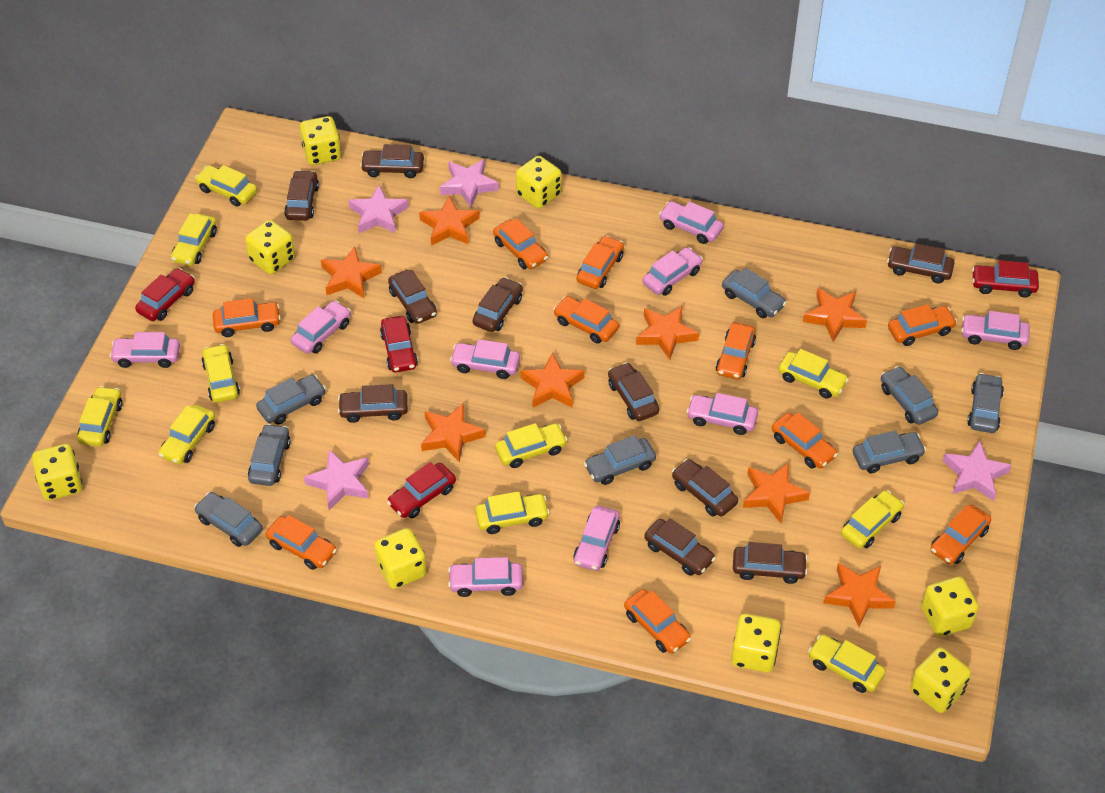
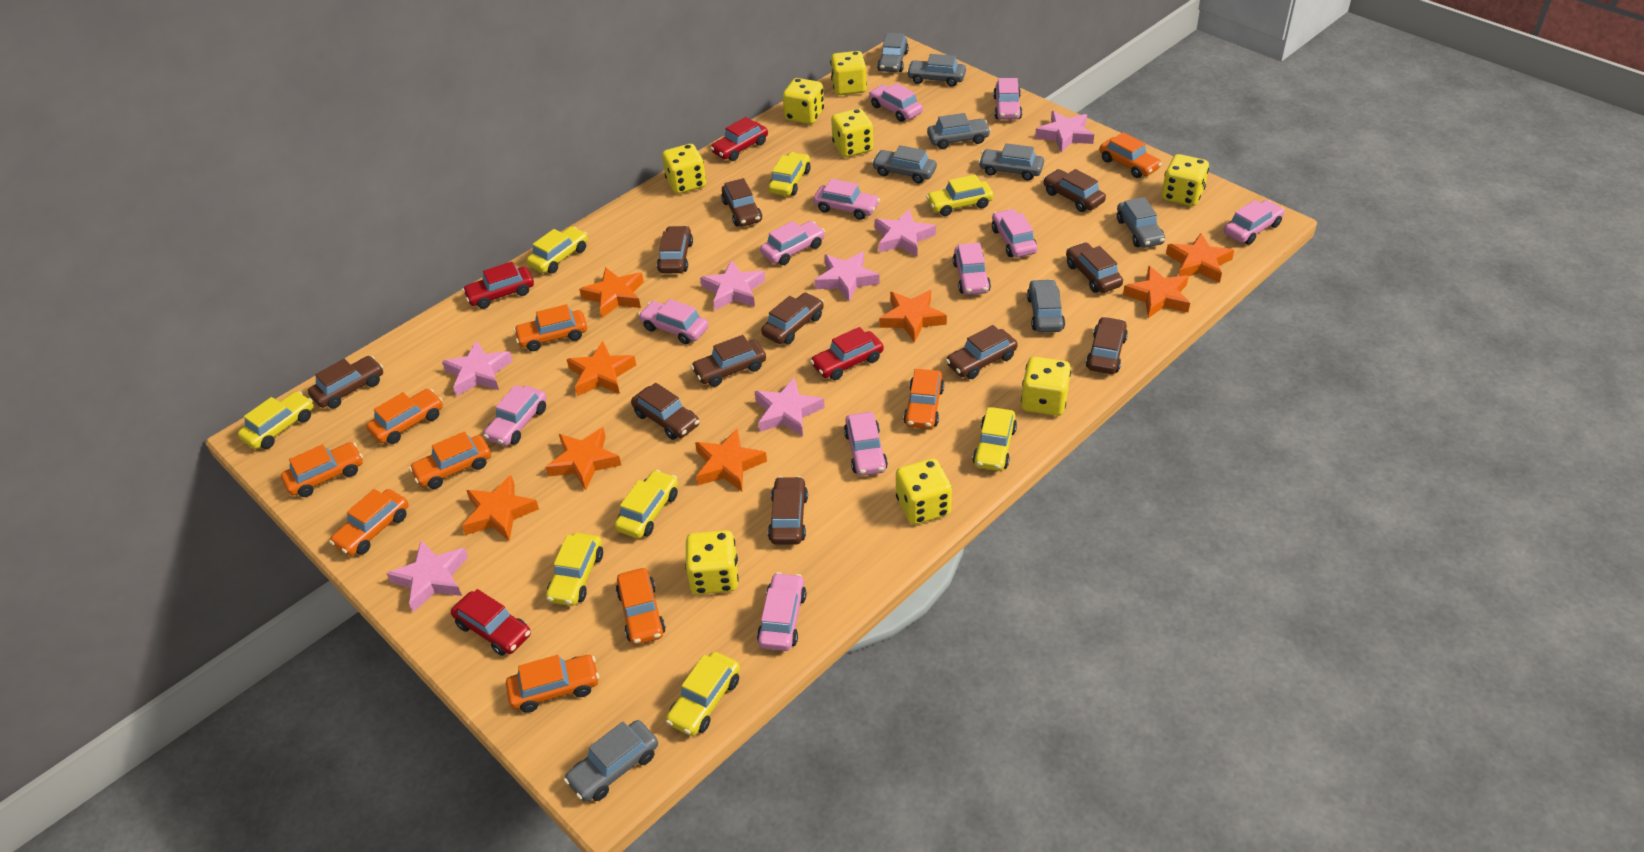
brown car: [284,170,319,221] [338,384,408,423] [360,144,424,178] [388,270,437,324] [473,277,523,332] [608,362,659,421] [644,518,716,576] [672,459,738,517] [733,542,808,584] [887,244,954,283] = 10 -> [308,356,383,409] [631,383,699,440] [657,226,693,273] [691,335,766,387] [721,178,762,226] [761,292,824,344] [768,476,808,545] [946,325,1018,379] [1043,169,1106,212] [1066,242,1123,293] [1086,317,1128,374] = 11
orange car: [213,298,281,337] [266,515,337,570] [493,218,548,269] [553,296,619,344] [577,236,624,289] [624,589,691,654] [716,322,756,379] [772,412,838,469] [888,304,957,346] [930,505,991,564] = 10 -> [281,442,363,497] [329,489,409,556] [366,389,443,444] [409,431,491,489] [506,655,599,713] [514,304,587,351] [616,568,666,645] [903,369,944,429] [1099,132,1162,178] = 9
pink car: [110,332,180,368] [291,301,351,354] [448,557,523,597] [450,339,520,379] [573,506,620,571] [642,247,703,296] [659,201,724,244] [686,393,758,435] [961,311,1030,350] = 9 -> [483,385,547,446] [638,299,708,344] [757,572,806,651] [760,221,825,265] [813,179,880,220] [844,412,888,476] [869,83,923,122] [953,243,991,295] [992,209,1037,258] [993,78,1022,120] [1224,200,1285,245] = 11
pink star: [304,449,369,510] [348,185,409,233] [440,159,499,207] [943,441,1011,501] = 4 -> [386,541,468,612] [442,340,513,396] [700,260,765,310] [755,377,825,436] [815,252,880,302] [875,209,936,256] [1035,111,1094,153] = 7
yellow car: [77,386,123,447] [159,404,215,464] [171,213,217,266] [195,165,257,207] [201,344,240,403] [475,491,550,534] [495,423,568,468] [778,349,849,399] [808,634,886,693] [841,490,904,549] = 10 -> [238,391,314,449] [527,227,588,274] [546,533,603,606] [615,470,678,538] [666,652,740,736] [768,152,810,196] [926,175,993,216] [972,407,1017,471] = 8

